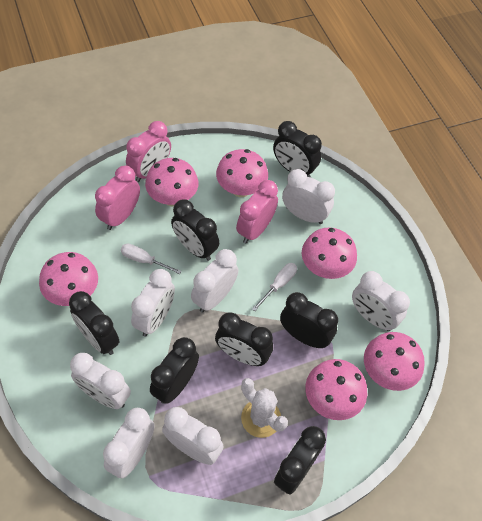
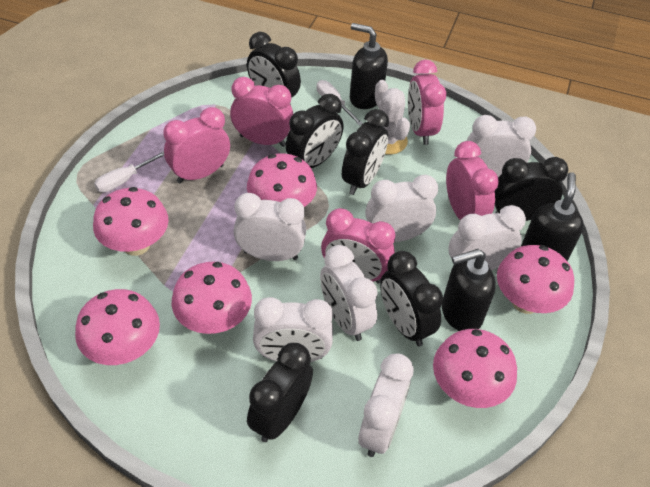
black clock: [69,291,119,355] [150,337,199,404] [171,199,219,261] [215,313,273,366] [273,121,322,177] [274,426,326,495] [280,292,338,348] = 7 -> [247,32,301,105] [247,343,313,442] [286,94,343,168] [342,109,389,195] [380,251,443,346] [495,157,568,221] = 6
black soap dispenser: none = 0 -> [350,23,388,109] [442,249,496,331] [521,172,584,262] = 3
pink clock: [95,166,140,230] [126,121,171,182] [236,180,278,243] = 3 -> [164,107,230,183] [230,77,293,147] [321,208,395,284] [408,60,446,145] [446,141,499,220] = 5

